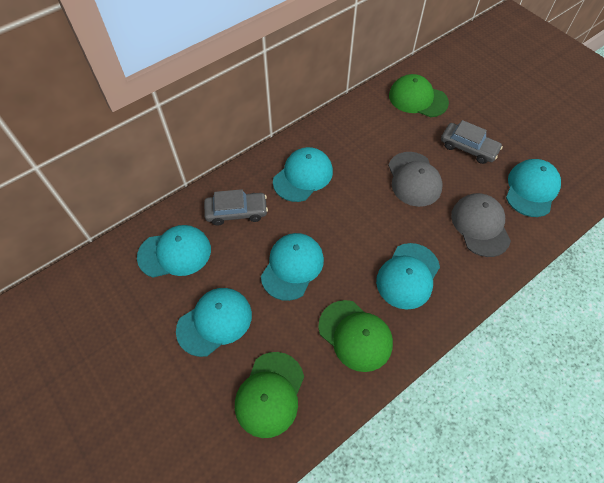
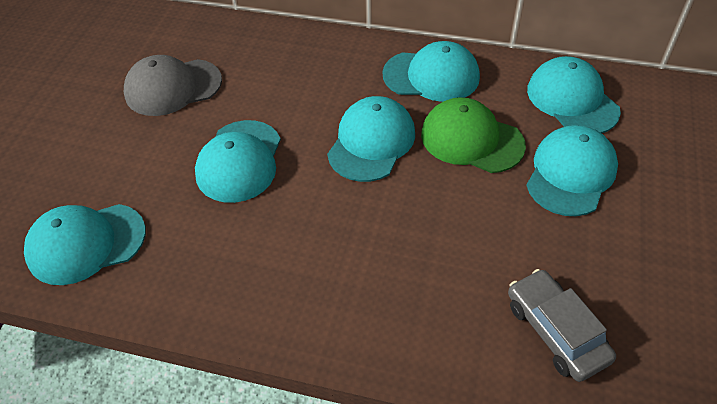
green cap: [235,352,304,438] [318,300,393,372] [389,74,449,117] = 3 -> [421,97,526,173] = 1
grey cap: [388,152,443,207] [451,193,511,257] = 2 -> [124,55,222,116] = 1
grey car: [204,189,268,226] [441,120,503,164] = 2 -> [508,269,616,382] = 1

